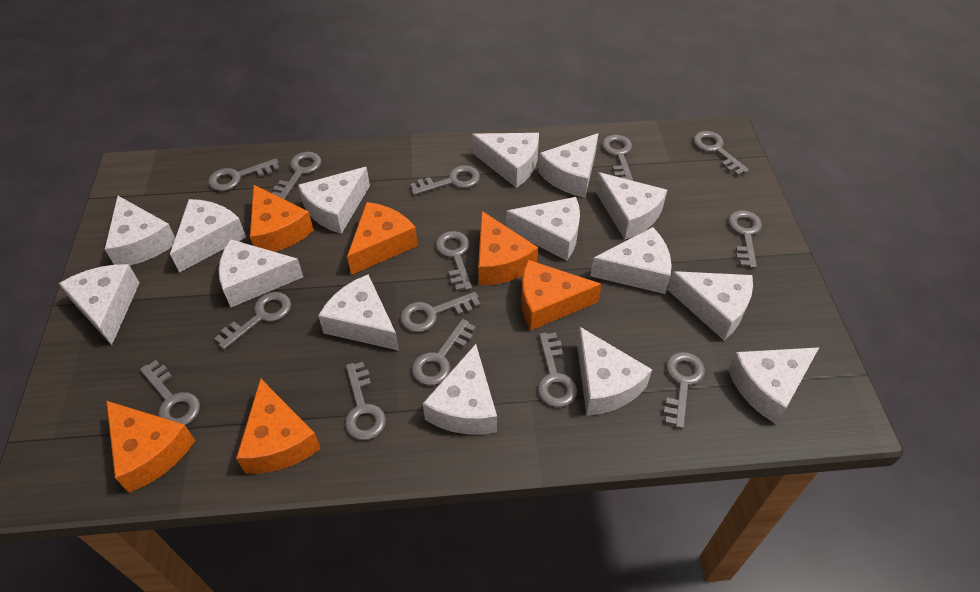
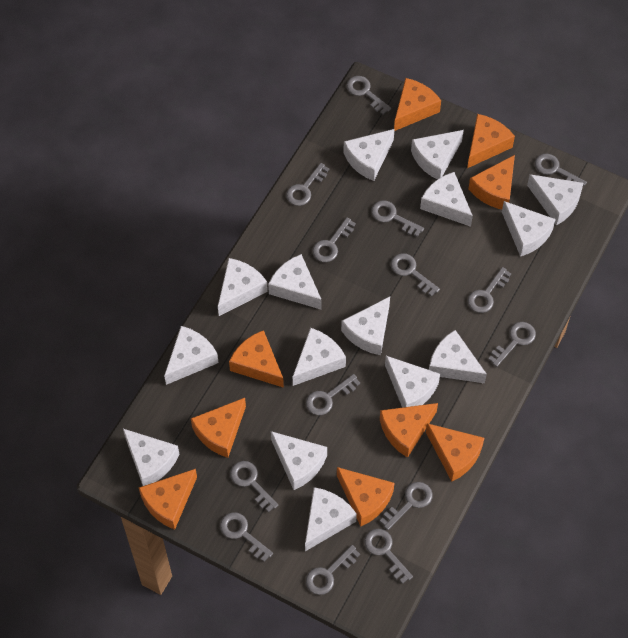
orange cheese: [106,401,195,493] [236,378,321,474] [250,184,314,252] [347,202,418,275] [478,211,538,285] [521,260,602,330] = 6 -> [139,469,197,530] [191,398,246,458] [229,330,284,388] [337,467,394,527] [380,403,438,458] [394,78,441,131] [426,423,484,482] [467,114,515,168] [468,155,515,209] = 9

